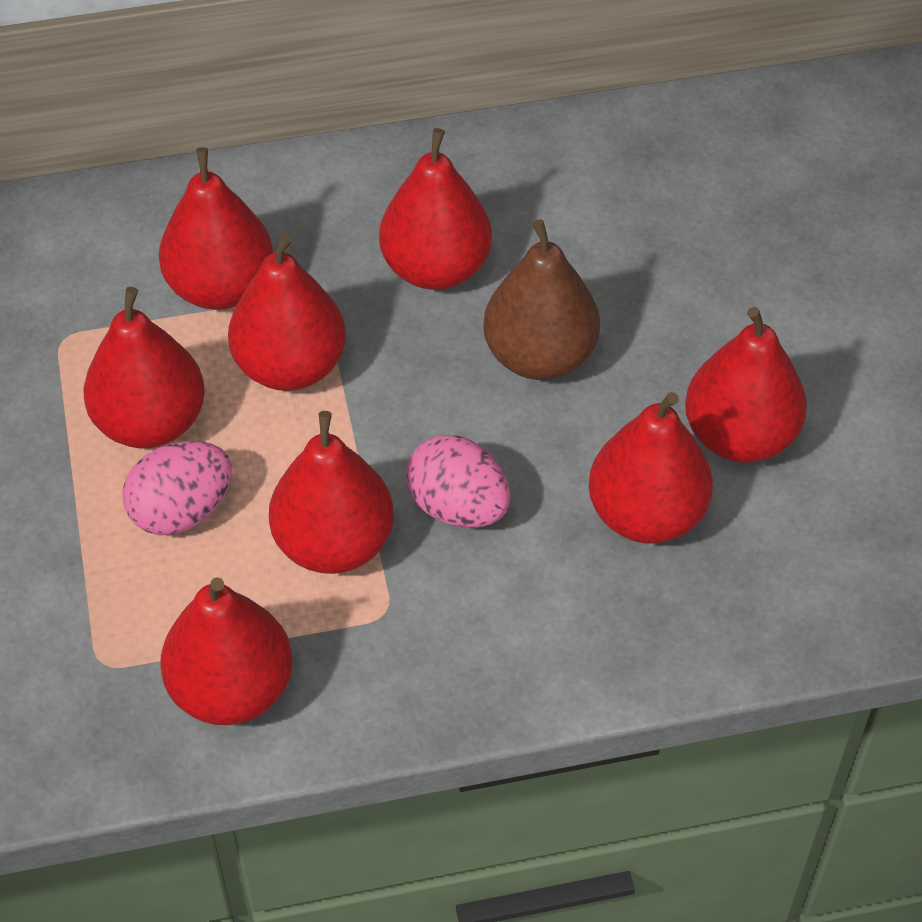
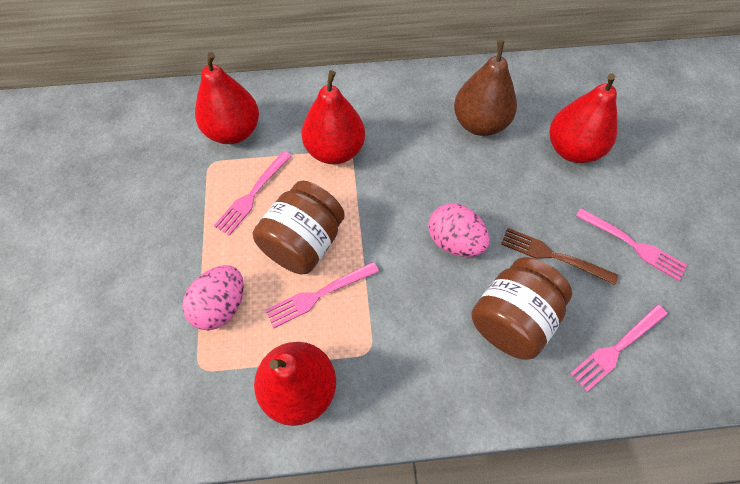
brown fork: none = 0 -> [501,228,618,285] = 1
brown jar: none = 0 -> [253,181,345,274] [471,257,572,360] = 2
pink fork: none = 0 -> [214,151,292,236] [265,262,379,328] [570,304,668,392] [576,208,688,281] = 4
red pear: [84,287,205,448] [159,147,273,310] [160,577,293,725] [228,233,346,391] [269,411,394,574] [379,128,492,290] [588,392,713,544] [685,307,807,463] = 8 -> [195,52,259,144] [254,342,336,426] [301,70,365,164] [550,73,617,163] = 4

